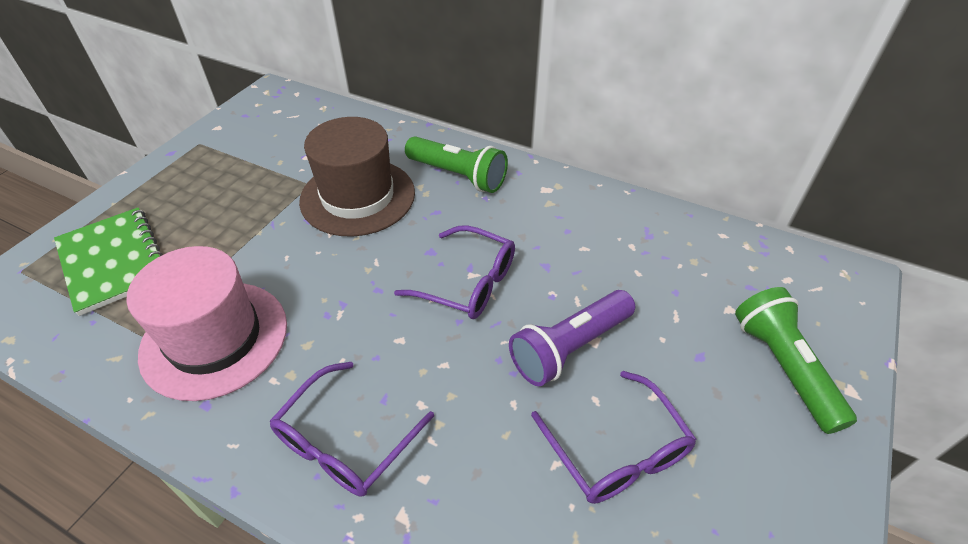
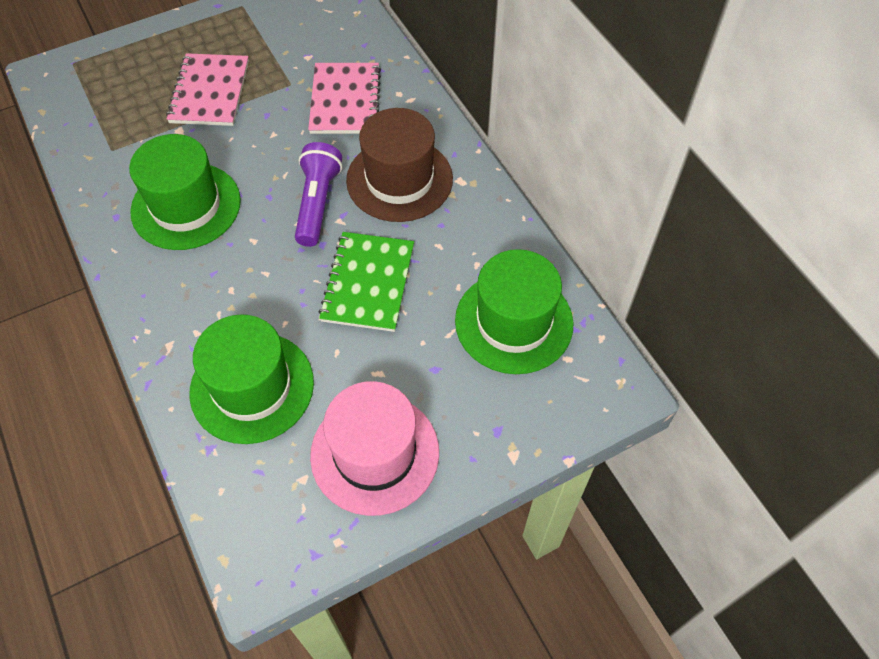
green flashlight: [405,136,508,193] [735,287,857,434] = 2 -> none = 0
green hat: none = 0 -> [129,134,241,250] [189,314,314,444] [455,249,574,374] = 3
pink notebook: none = 0 -> [166,53,249,126] [308,63,381,134] = 2
purple glasses: [270,362,434,497] [394,225,515,319] [531,371,697,504] = 3 -> none = 0

